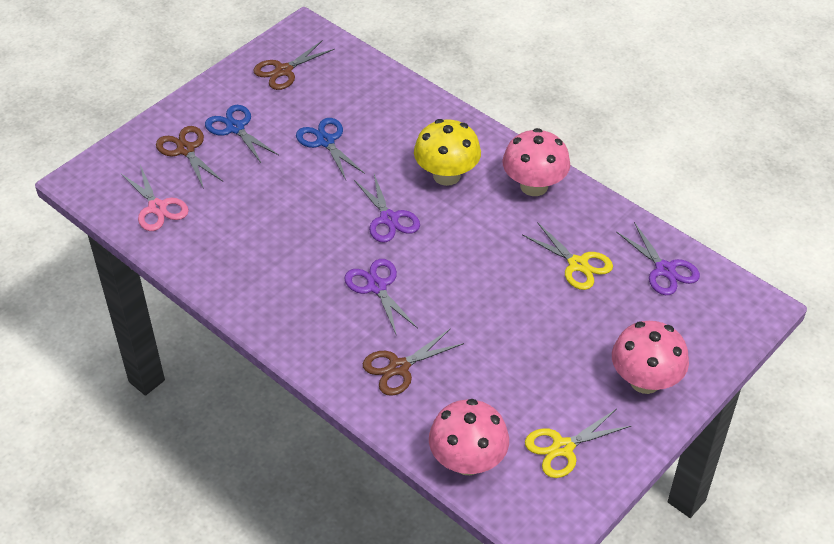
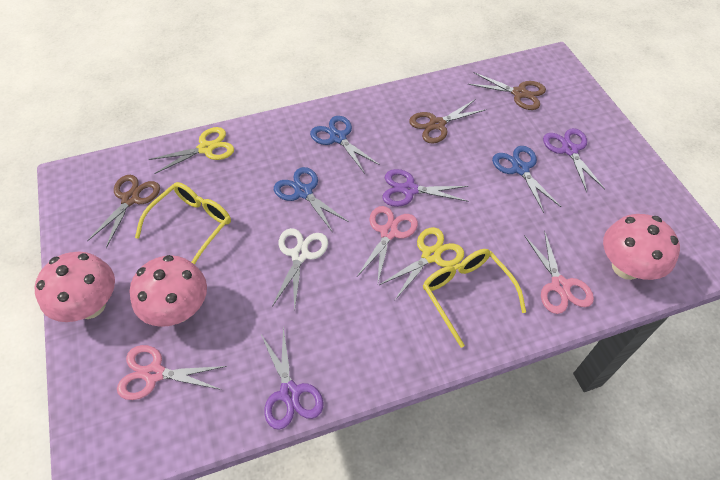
blue scissors: [205,105,279,163] [296,118,365,180] = 2 -> [274,167,349,231] [310,116,380,174] [492,146,561,213] = 3
pink scissors: [121,165,189,231] = 1 -> [117,345,227,400] [357,206,418,282] [524,230,594,314] = 3
white scissors: none = 0 -> [272,228,328,311] = 1
yellow glasses: none = 0 -> [135,182,231,265] [423,249,526,348] = 2
yellow mushroom: [414,119,481,186] = 1 -> none = 0

